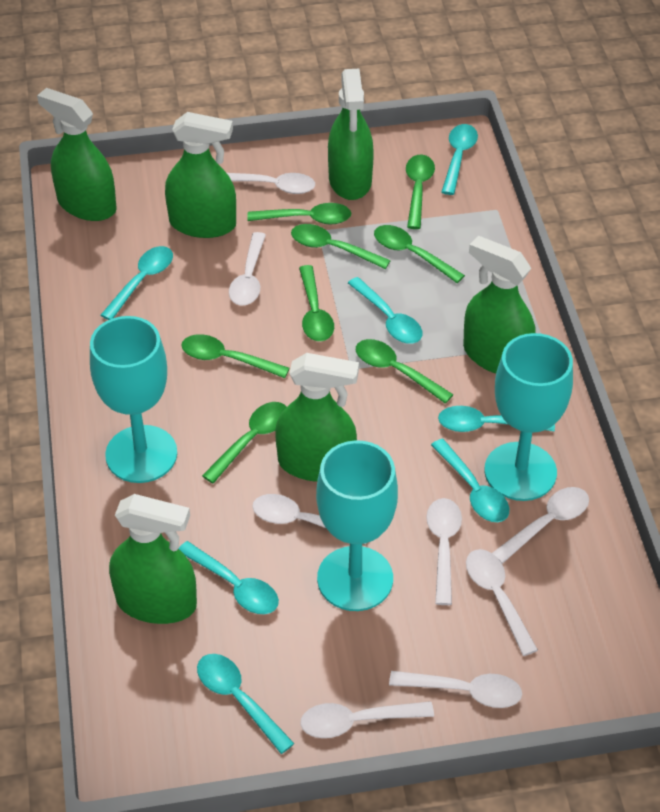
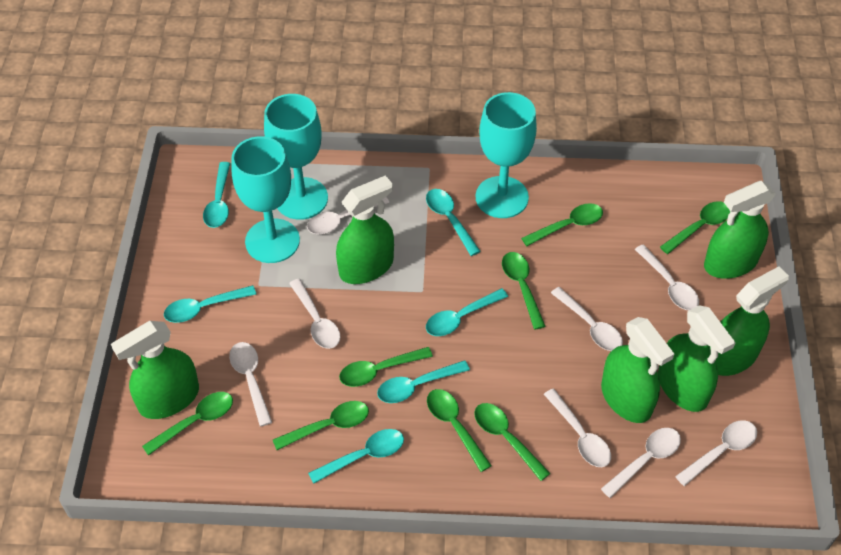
turquoise spoon: [101,246,173,320] [179,541,279,614] [197,654,294,754] [348,277,422,344] [431,439,509,522] [438,406,555,432] [442,124,478,195] = 7 -> [164,285,256,323] [203,162,230,228] [308,429,404,484] [377,360,470,403] [426,189,481,256] [426,288,508,336] = 6

